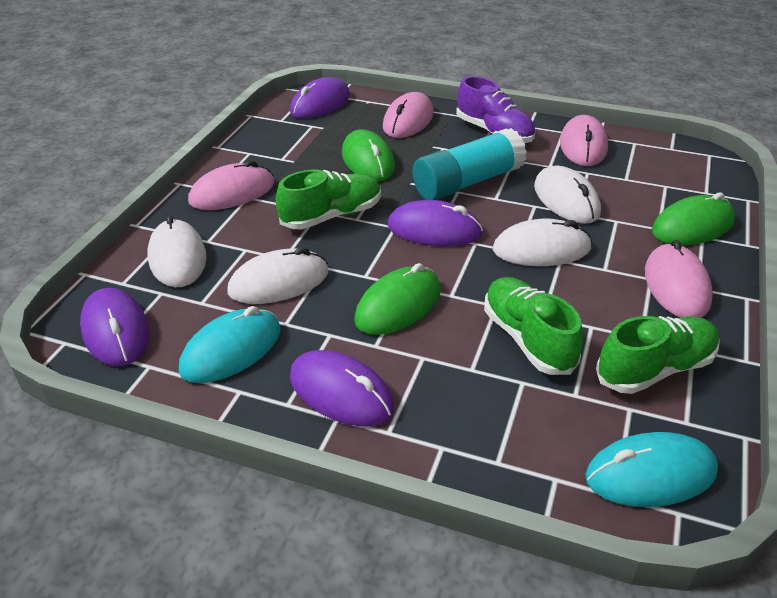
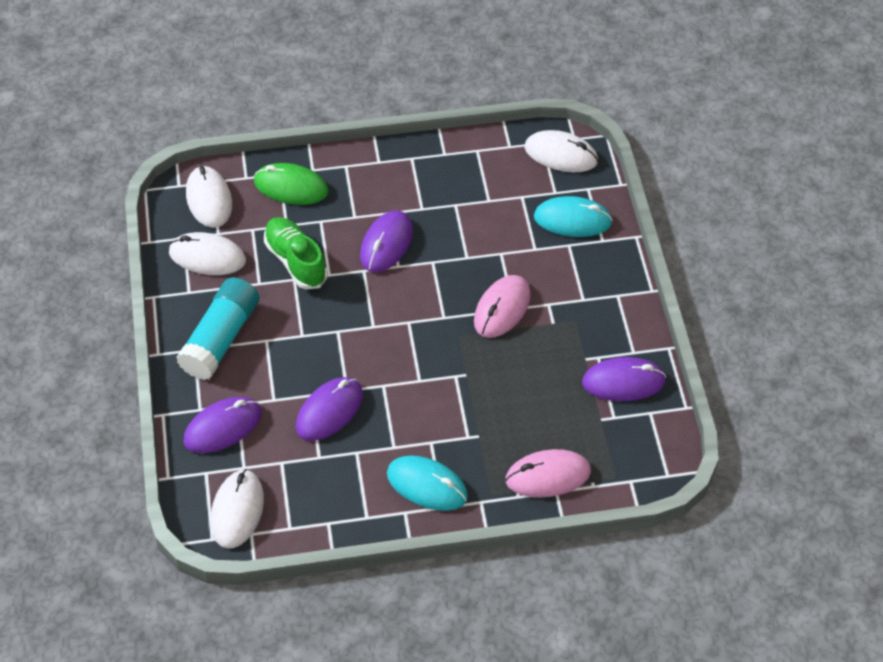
green mouse: [342,129,395,181] [354,263,441,335] [652,193,735,245] = 3 -> [254,163,329,205] = 1
green shoe: [276,170,381,229] [484,277,583,375] [596,316,720,394] = 3 -> [264,217,328,289] = 1
pink mouse: [188,160,274,210] [383,92,434,138] [560,115,608,166] [645,240,713,318] = 4 -> [474,275,531,338] [505,449,591,498] = 2
purple shoe: [456,76,535,143] = 1 -> none = 0

